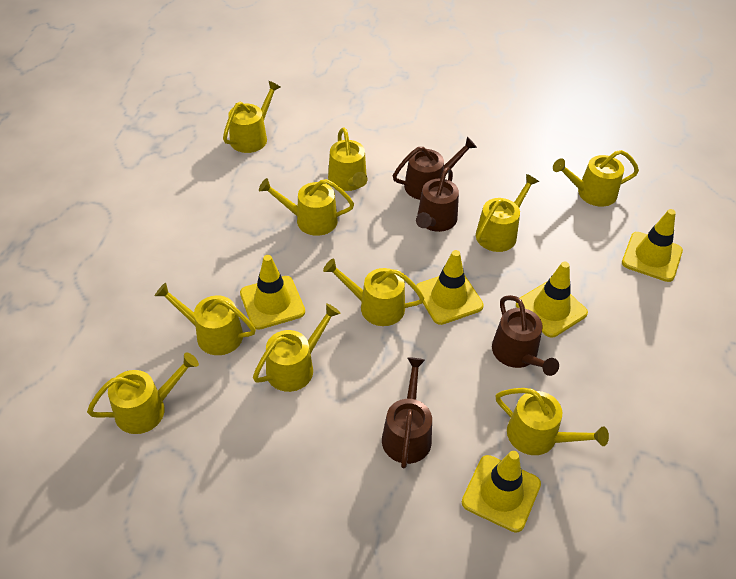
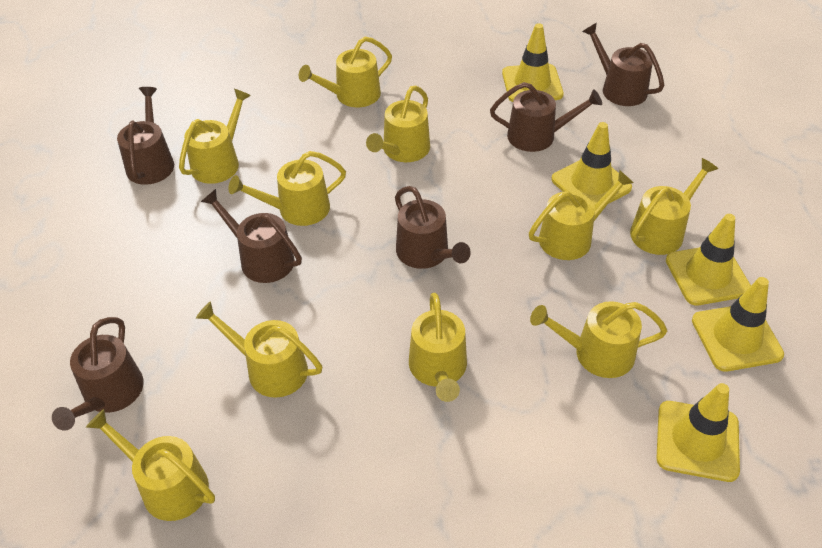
brown watering can: [382,357,432,468] [393,137,477,200] [416,167,459,232] [492,295,559,376] = 4 -> [52,317,144,430] [117,87,174,185] [201,189,302,283] [395,186,471,269] [490,82,602,152] [582,23,664,106] = 6

